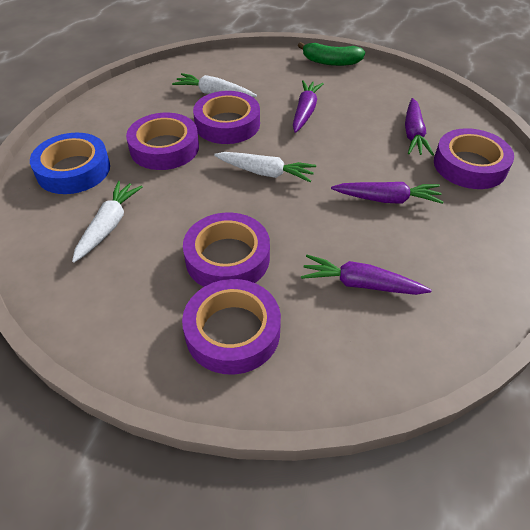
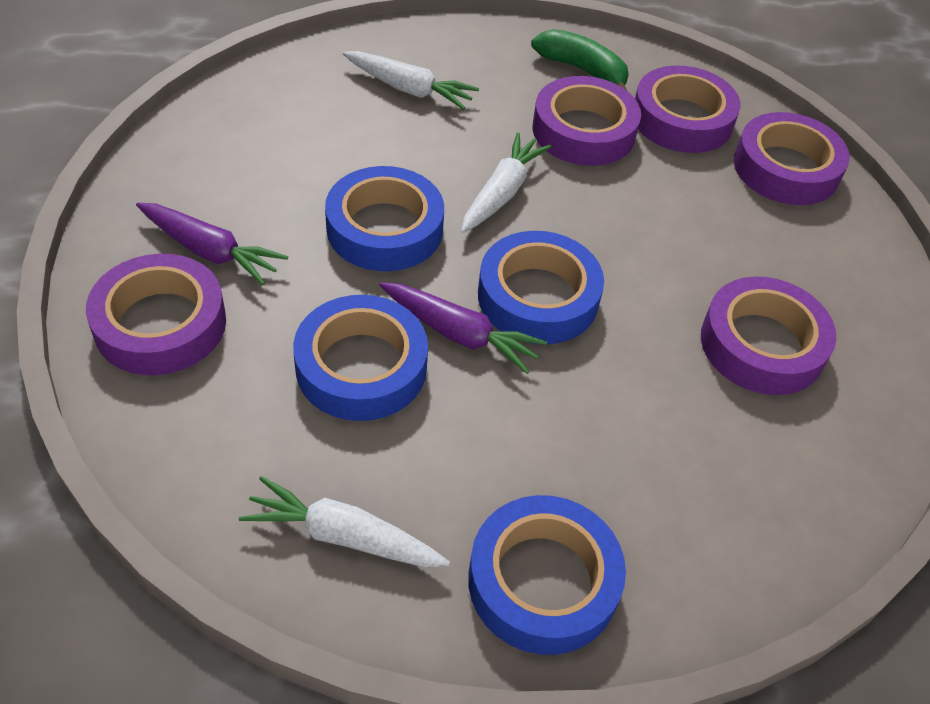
blue tape: [30,133,110,194] = 1 -> [293,295,428,421] [325,166,444,271] [468,495,626,655] [478,231,604,344] = 4
purple carrot: [293,80,324,133] [301,255,432,295] [331,182,443,204] [405,98,434,156] = 4 -> [136,203,288,285] [379,282,547,374] = 2

